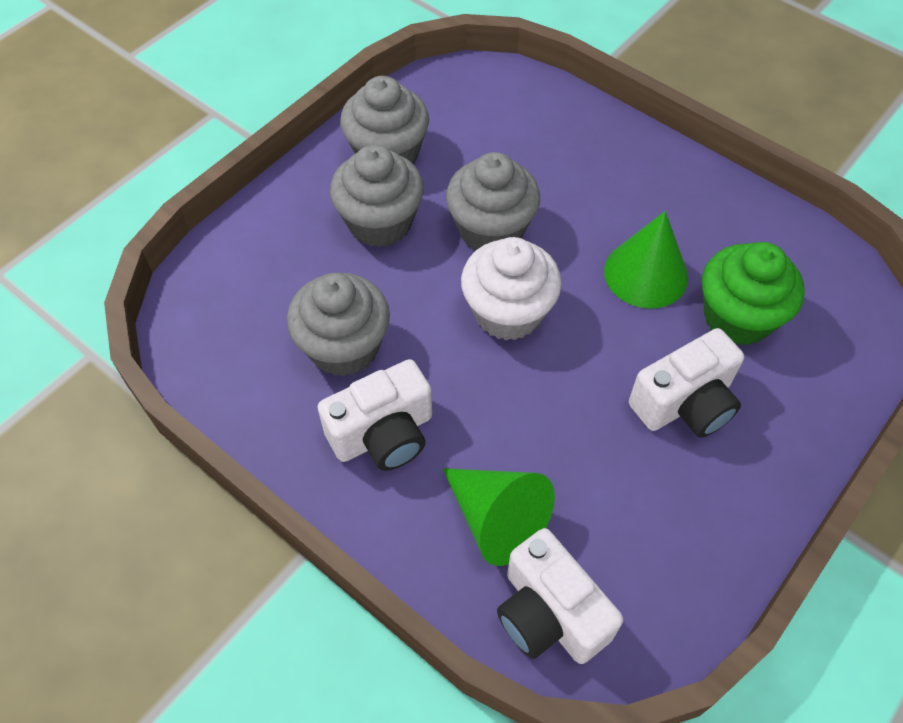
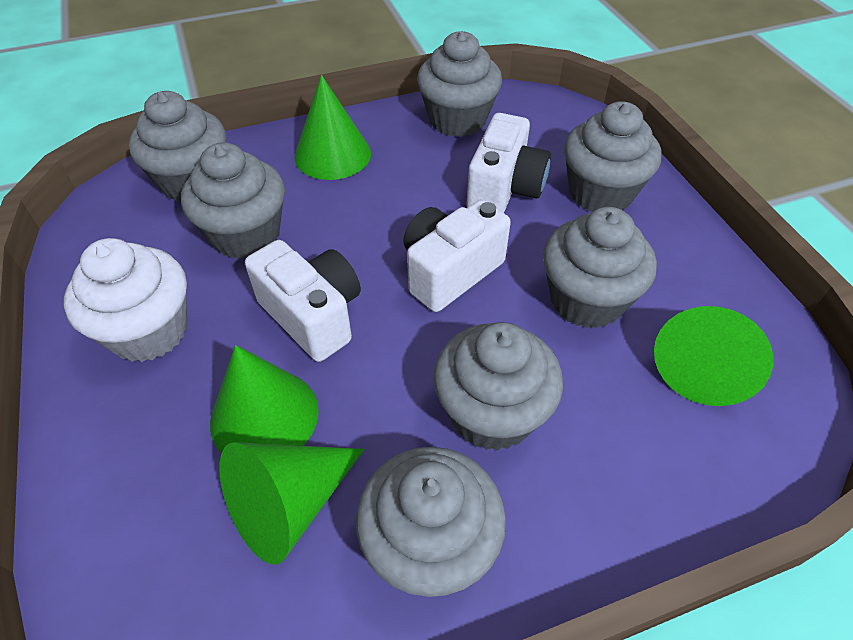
green cone: [443,468,555,566] [604,211,688,309] = 2 -> [210,345,319,453] [219,442,364,565] [294,75,371,180] [654,306,773,406] = 4
green cupcake: [702,242,805,346] = 1 -> none = 0
grey cupcake: [287,273,390,377] [330,145,424,247] [340,76,429,164] [446,152,540,250] = 4 -> [129,91,226,202] [181,142,285,259] [356,447,506,597] [417,31,502,137] [433,322,563,451] [543,207,657,328] [564,101,661,212] = 7

